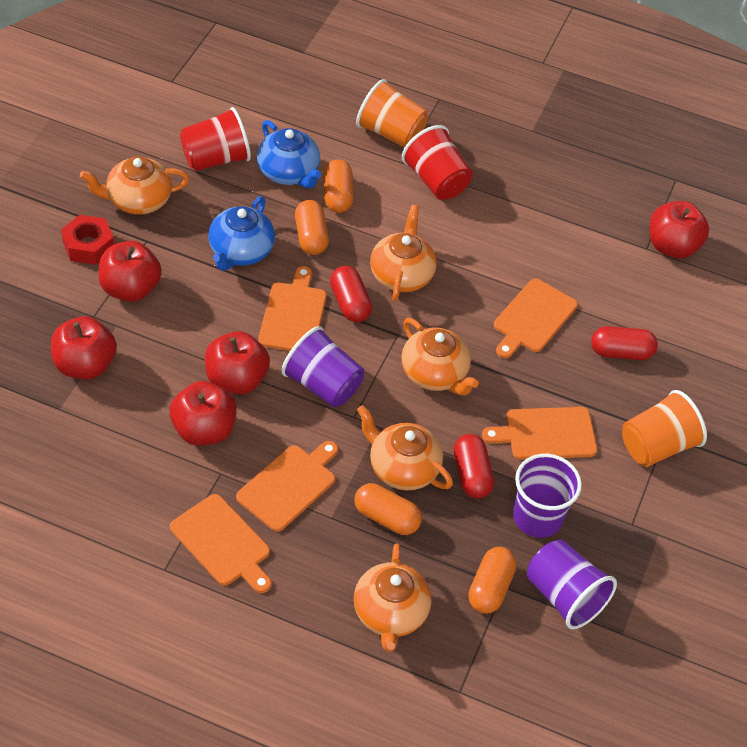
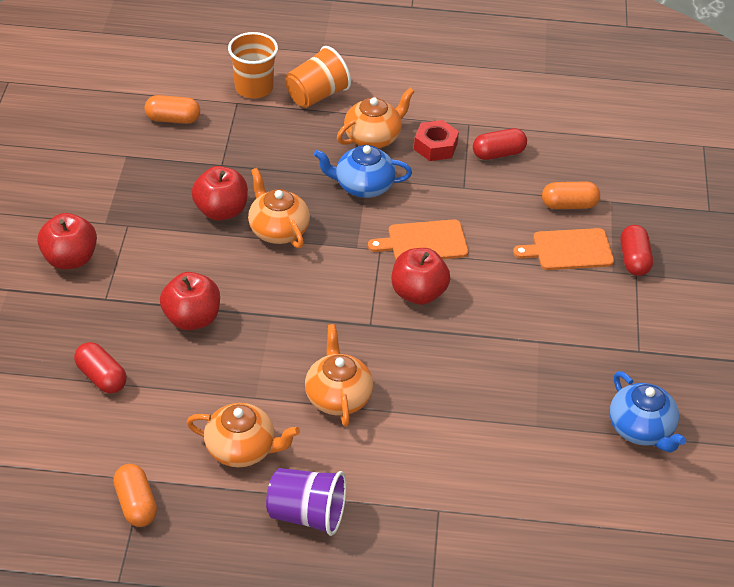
orange capsule: [295,200,329,255] [324,159,354,213] [354,483,422,535] [468,547,517,614] = 4 -> [113,464,157,527] [145,95,200,124] [542,181,600,209] = 3
orange cutting board: [170,494,272,593] [236,441,338,532] [258,266,327,351] [482,407,597,460] [494,278,578,359] = 5 -> [368,219,468,260] [513,228,614,270] = 2
orange teapot: [80,156,189,215] [354,543,431,652] [357,405,453,490] [370,205,437,302] [401,318,479,396] = 5 -> [186,403,300,467] [248,168,310,248] [305,324,373,427] [337,88,415,148] = 4
purple cup: [281,326,364,407] [513,454,582,538] [527,539,617,629] = 3 -> [266,468,346,536] = 1
red apple: [51,316,117,380] [98,241,162,302] [170,381,237,446] [205,331,270,394] [650,201,709,259] = 5 -> [37,213,97,269] [160,272,220,330] [192,166,248,221] [392,248,450,305] = 4
red cup: [180,107,251,171] [402,125,473,200] = 2 -> none = 0

